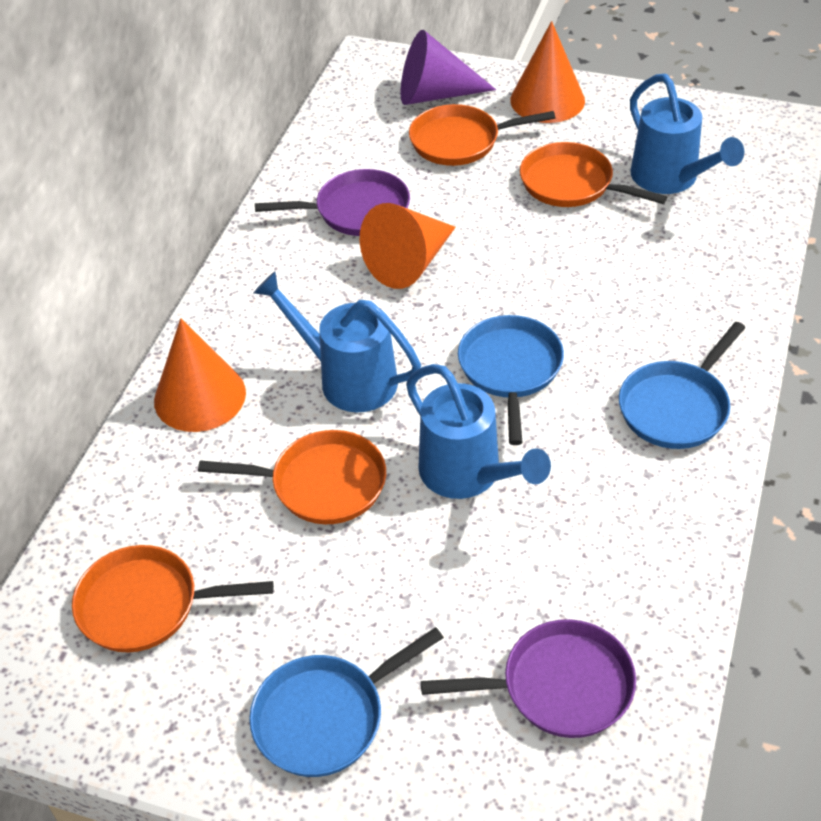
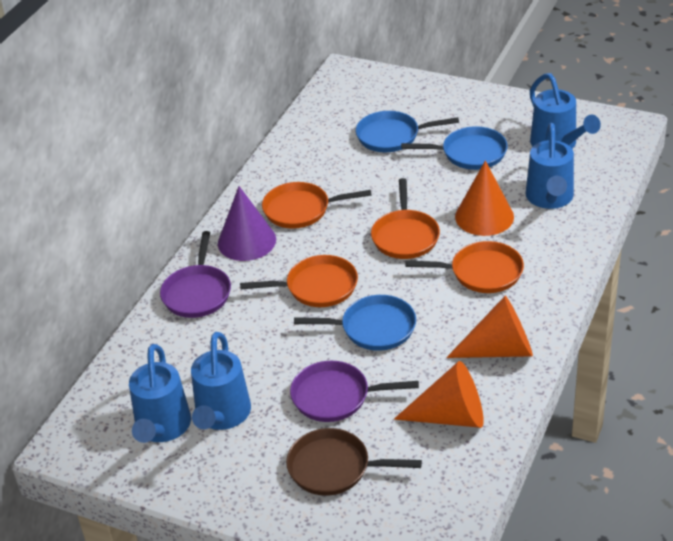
blue watering can: [254,271,421,412] [406,364,551,499] [630,74,744,194] = 3 -> [129,344,191,443] [191,332,251,430] [525,123,574,209] [530,73,601,149] = 4
brown pan: none = 0 -> [286,428,422,496] = 1

